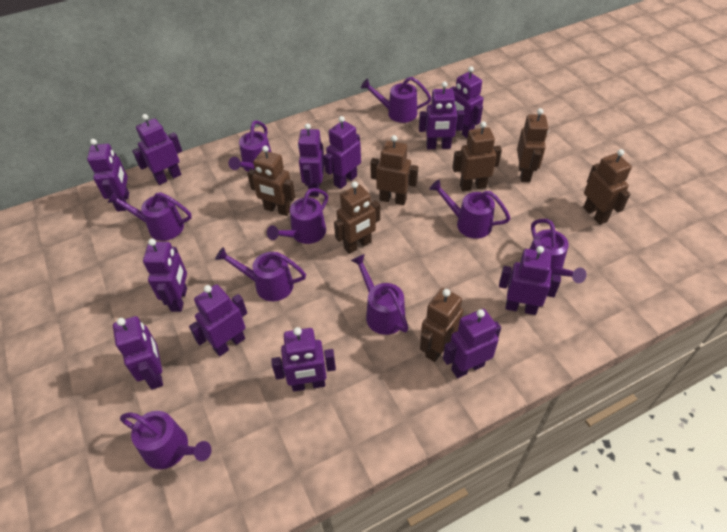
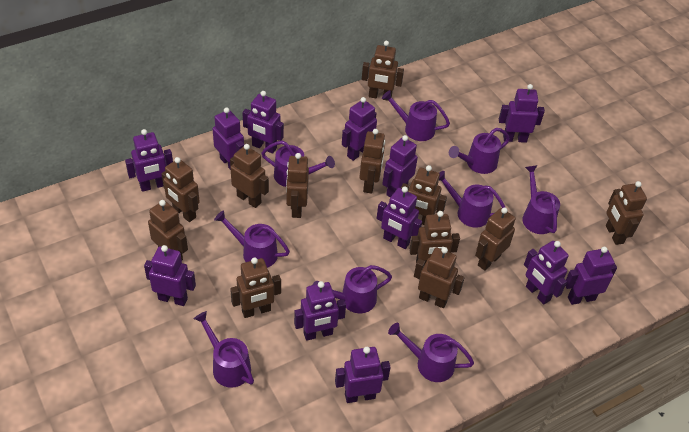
brown robot: [247,146,295,216] [334,181,380,254] [370,135,418,205] [420,288,463,362] [452,121,502,191] [517,108,548,182] [583,149,632,225] = 7 -> [148,200,188,260] [161,157,200,222] [230,144,269,208] [230,257,281,318] [286,153,309,218] [359,129,385,194] [362,41,404,101] [401,165,447,225] [409,211,460,263] [414,247,465,308] [475,207,516,271] [606,181,647,245] = 12

